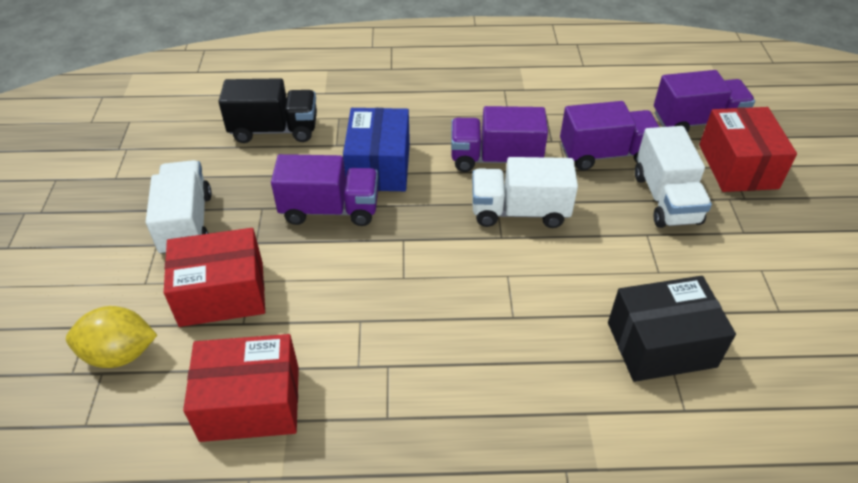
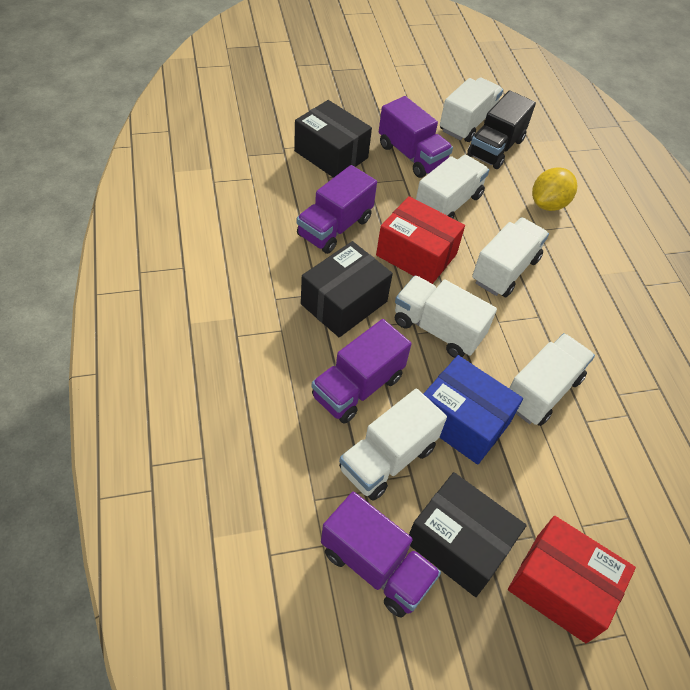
black box: [608,276,736,382] = 1 -> [294,100,372,178] [301,241,393,337] [409,472,527,597] = 3
red box: [164,228,265,327] [183,334,299,442] [699,107,797,192] = 3 -> [376,196,465,284] [508,516,636,643] = 2
white truck: [146,160,212,254] [472,157,578,228] [635,126,712,228] = 3 -> [339,389,447,501] [395,276,497,358] [416,155,489,219] [440,77,503,142] [472,218,549,297] [509,333,595,426] = 6

